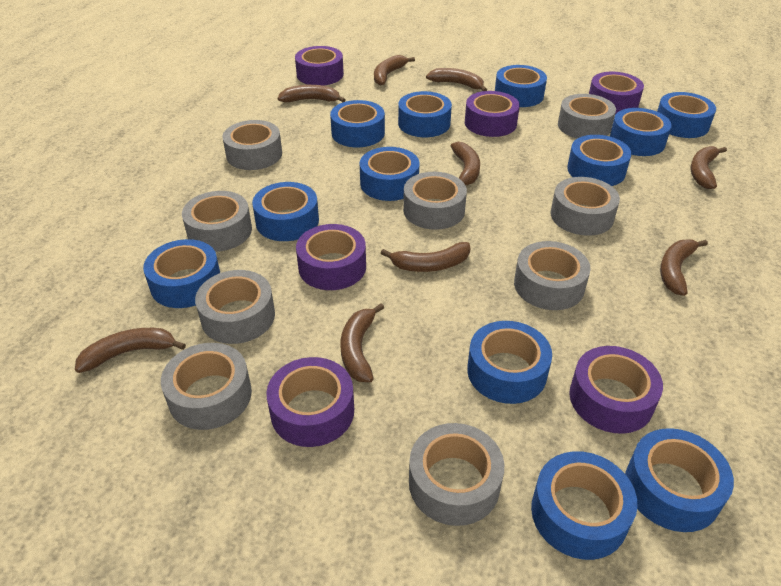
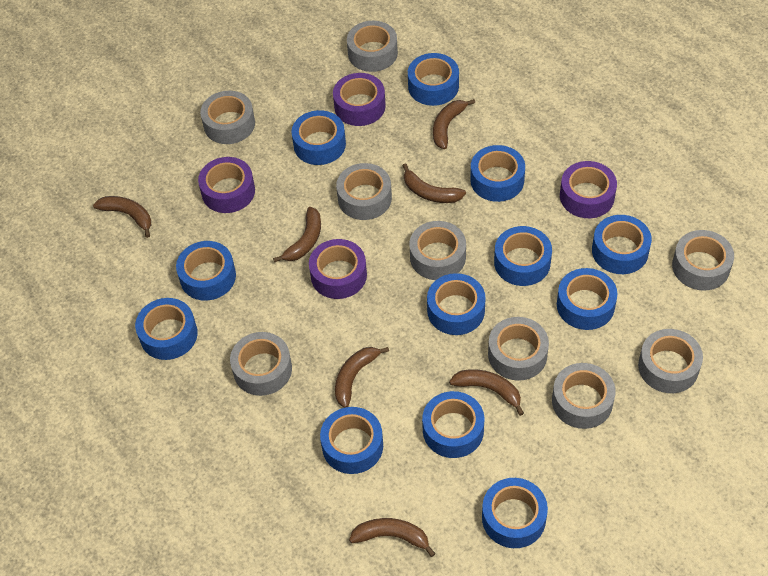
brown banana: [75,328,186,373] [278,85,346,102] [340,303,384,382] [374,55,415,86] [381,242,470,272] [426,68,487,91] [451,142,480,185] [660,239,708,296] [691,146,727,189] = 9 -> [93,196,151,238] [273,207,321,262] [335,347,389,408] [349,518,436,557] [402,163,466,203] [433,99,475,149] [449,369,524,416] = 7
purple tape: [266,357,354,447] [295,46,344,85] [296,224,366,290] [465,91,520,137] [569,346,663,434] [589,72,644,115] = 6 -> [198,157,255,213] [309,239,367,299] [333,73,386,126] [560,161,617,218] = 4

